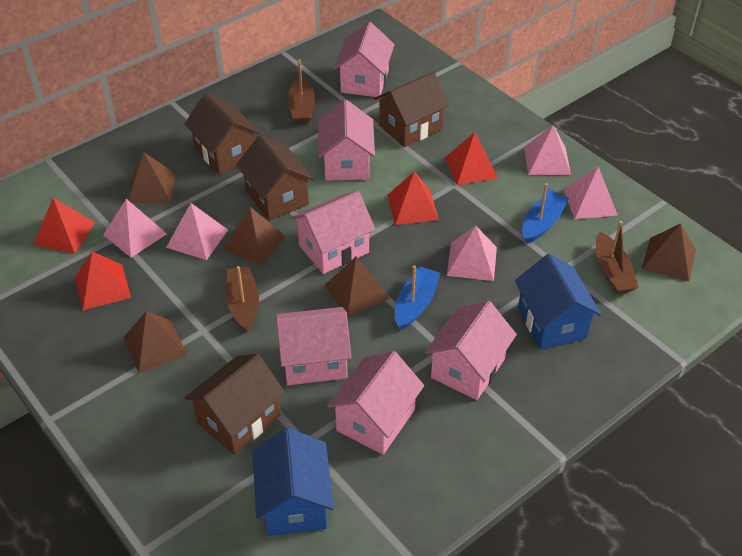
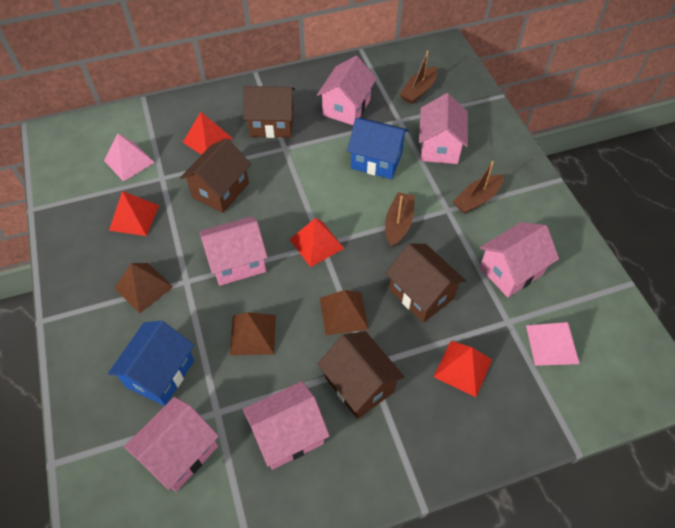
blue boat: [395,266,440,330] [522,183,569,244] = 2 -> none = 0
brown pyramid: [123,311,187,373] [128,152,175,204] [223,207,286,265] [325,256,389,317] [642,224,696,281] = 5 -> [114,263,173,314] [230,312,276,355] [320,290,369,335] = 3
pink pyramid: [103,199,167,258] [166,203,228,260] [447,226,497,281] [524,125,571,175] [563,167,618,219] = 5 -> [104,134,155,181] [526,322,579,366] = 2

